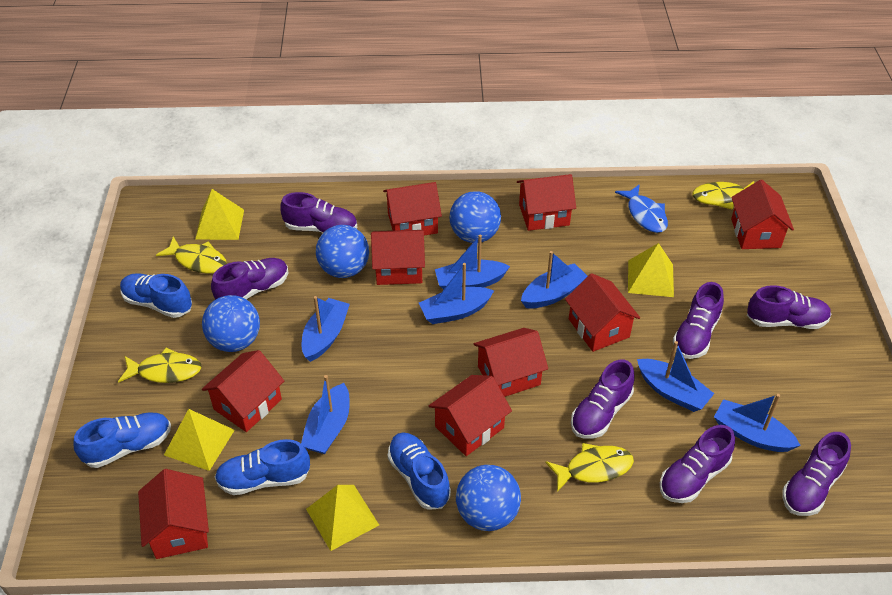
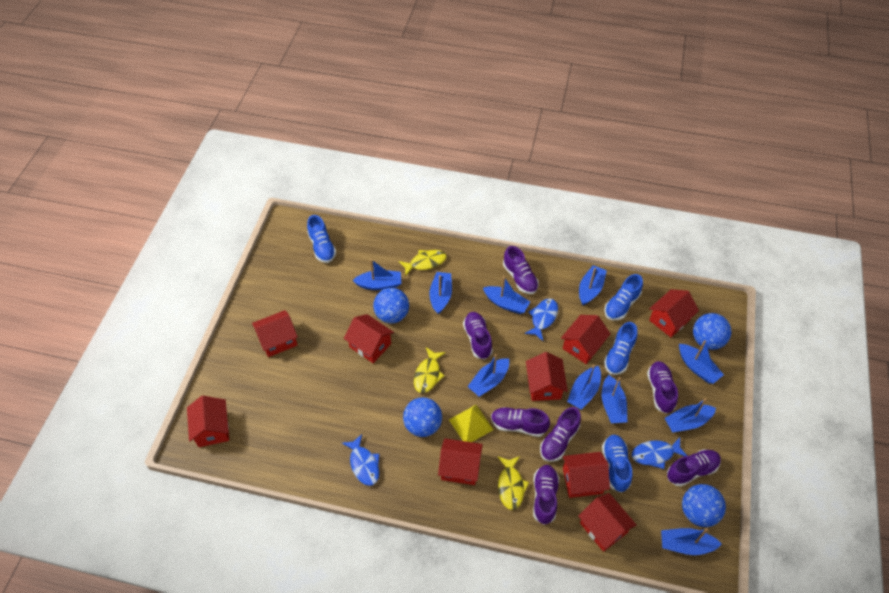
blue boat: [301,296,350,362] [301,375,350,454] [419,263,494,324] [435,235,510,290] [521,251,588,309] [637,341,714,412] [714,394,801,452] = 7 -> [352,259,401,290] [429,272,452,314] [467,354,509,397] [483,276,530,314] [567,365,601,410] [579,265,607,305] [602,375,627,423] [661,528,722,555] [664,398,716,432] [679,340,724,384] = 10
blue fish: [615,184,668,233] = 1 -> [342,434,379,486] [524,299,558,341] [632,437,687,469] = 3
yellow fish: [118,348,202,383] [156,236,227,274] [545,443,634,492] [692,181,754,210] = 4 -> [399,250,446,276] [414,347,446,393] [498,456,529,510] = 3
yellow pyramid: [164,409,235,471] [195,189,244,240] [306,485,379,551] [628,243,674,297] = 4 -> [449,405,494,442] = 1

